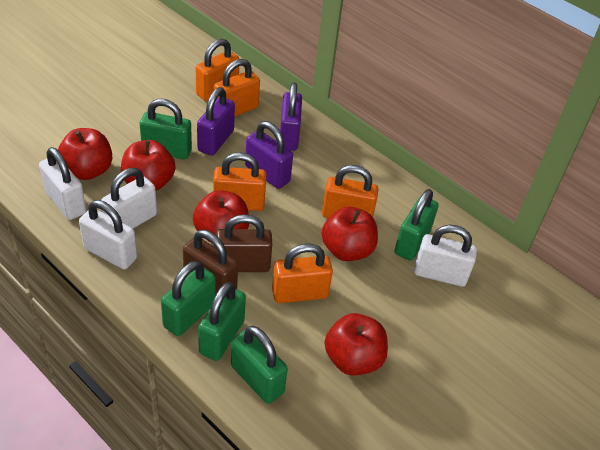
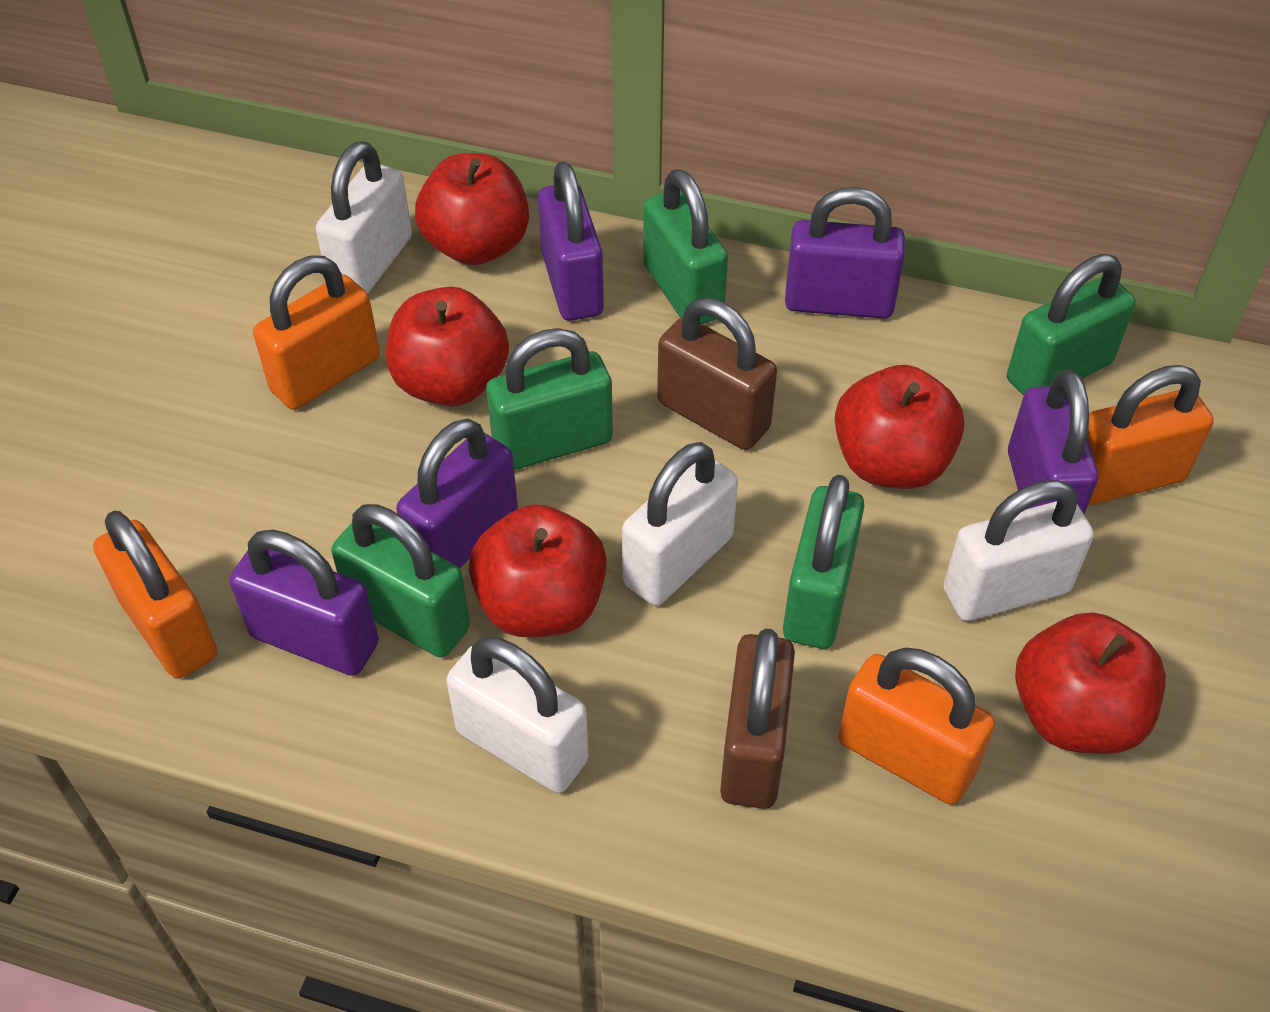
orange padlock: [196,39,239,101] [213,152,266,211] [214,59,260,116] [272,244,333,303] [322,165,379,218] = 5 -> [93,511,217,679] [253,256,380,410] [838,648,995,805] [1087,365,1214,505] = 4
purple padlock: [197,87,235,156] [245,121,293,189] [280,82,302,151] = 3 -> [229,530,379,676] [396,418,518,569] [538,161,604,321] [785,187,905,319] [1008,370,1098,515] = 5

